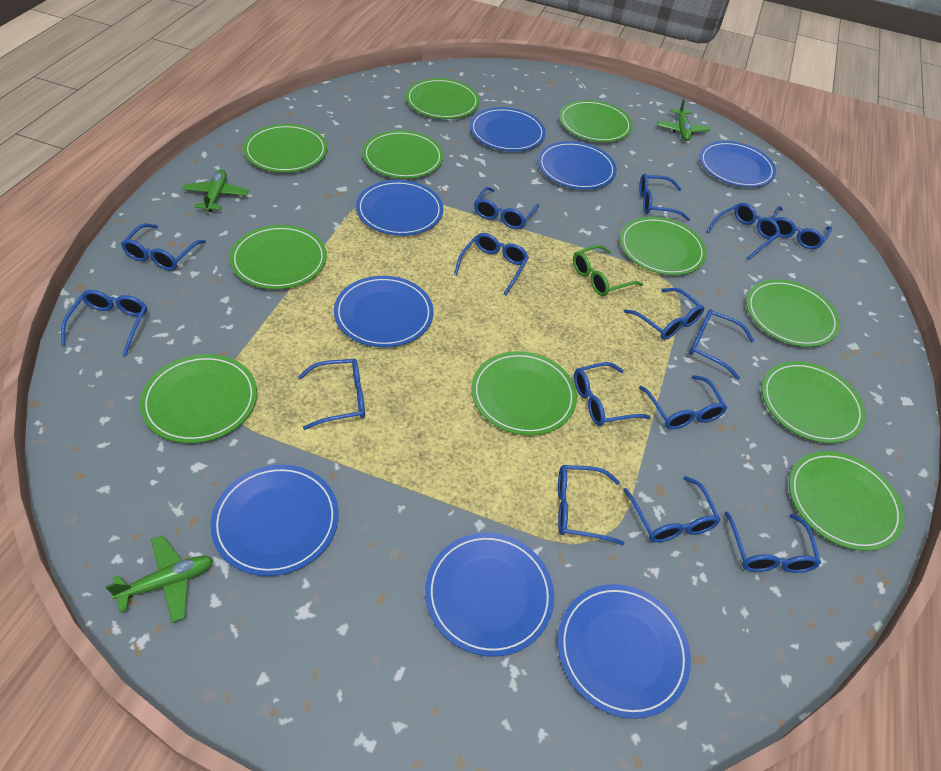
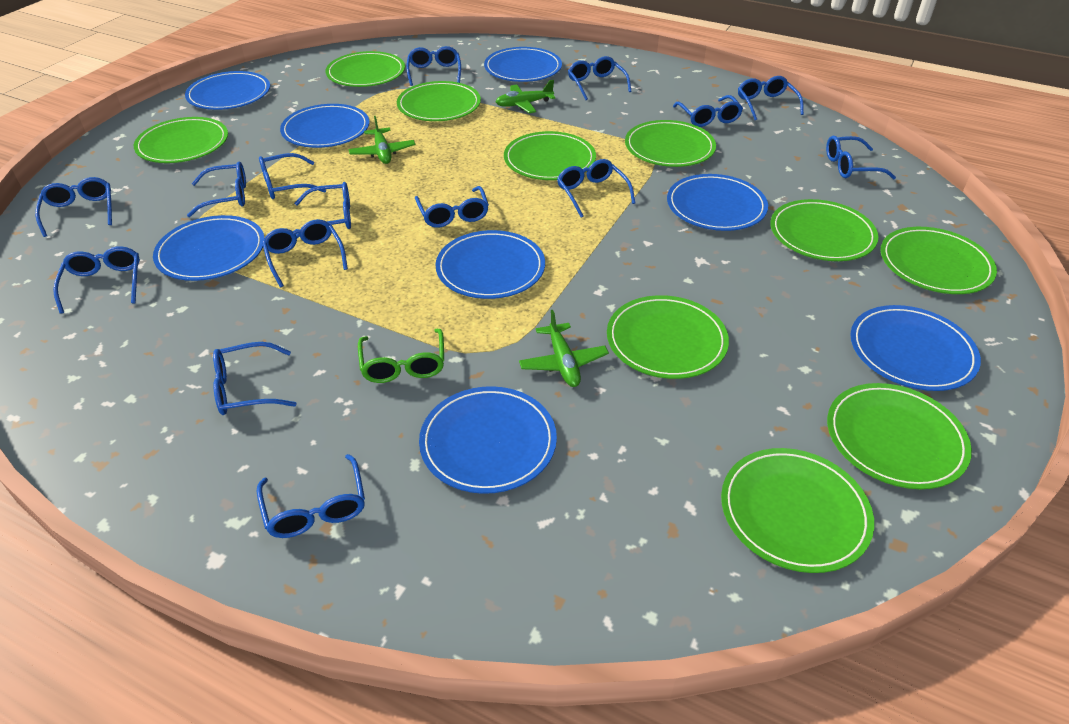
green plate: [140,354,257,443] [230,225,327,289] [243,124,327,173] [362,130,444,179] [406,78,479,119] [471,351,577,435] [559,100,633,142] [620,217,706,275] [746,279,840,347] [762,361,866,443] [789,451,904,551] = 11 -> [134,117,228,163] [326,51,405,87] [397,81,481,121] [504,131,596,180] [607,295,729,379] [625,120,716,167] [721,448,874,573] [771,199,878,261] [827,383,972,489] [881,227,997,294] = 10

